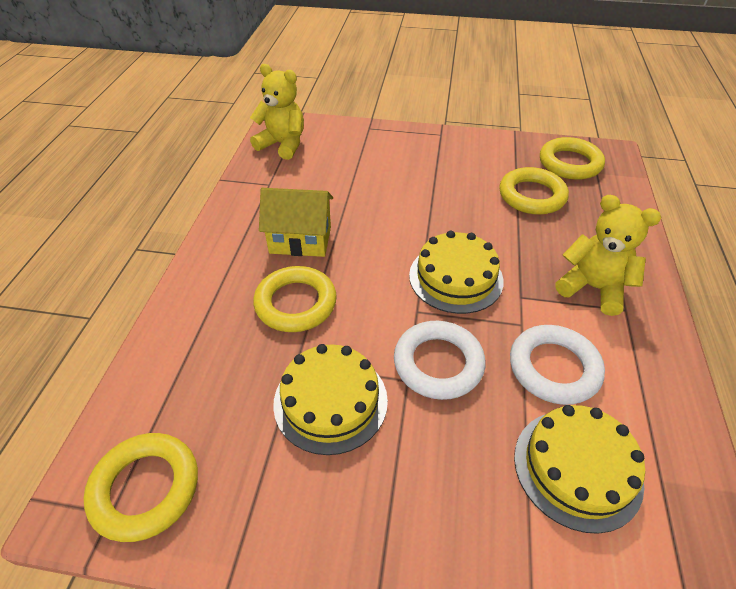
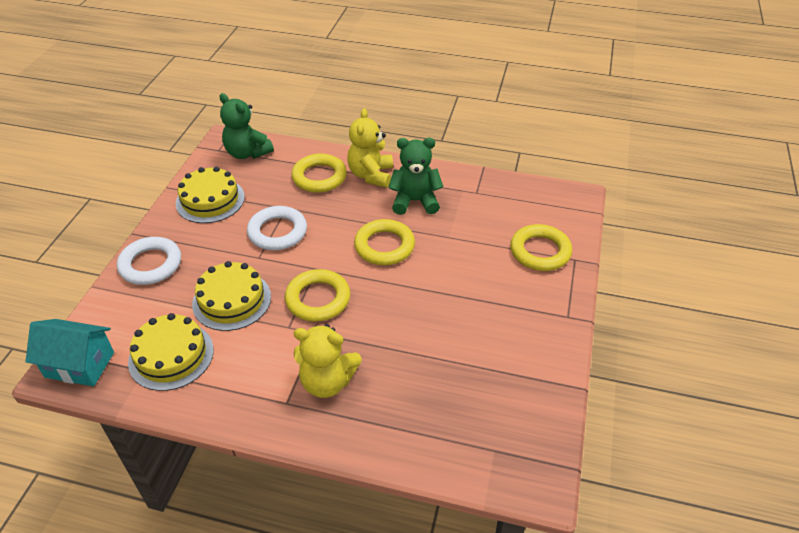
green teddy bear: none = 0 -> [220,93,274,159] [388,138,443,215] = 2
turquoise house: none = 0 -> [25,319,114,386] = 1
yellow house: [259,188,333,257] = 1 -> none = 0

